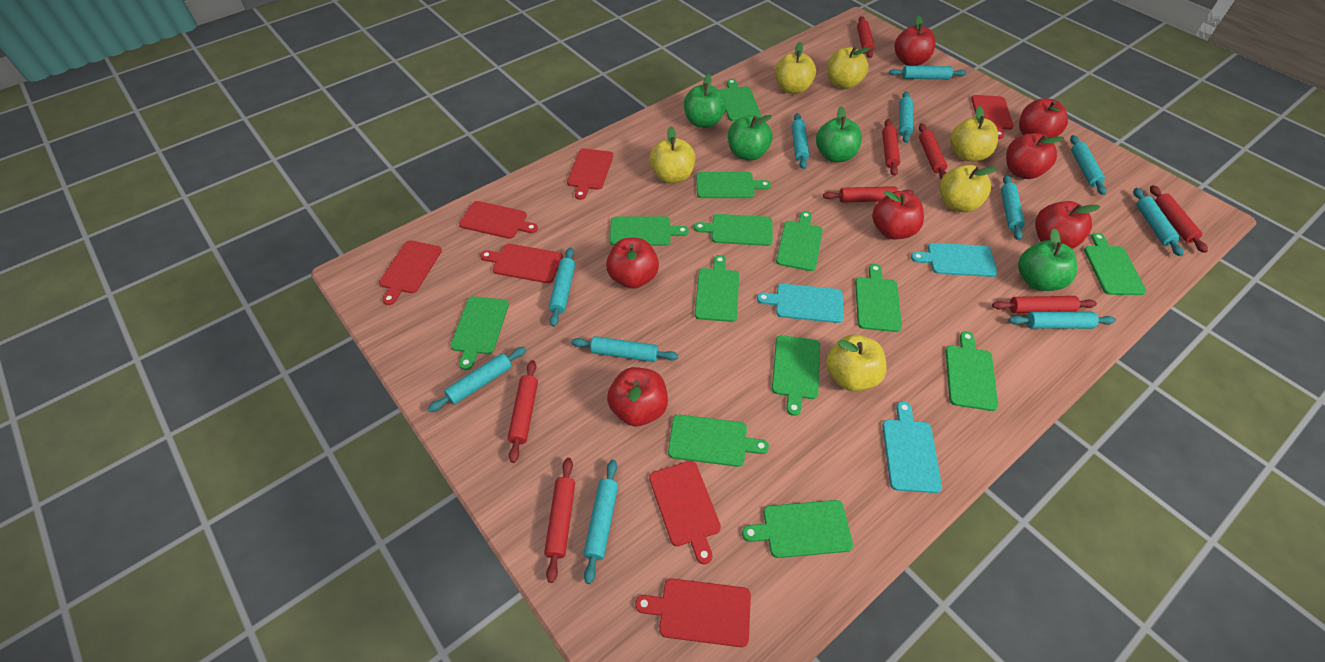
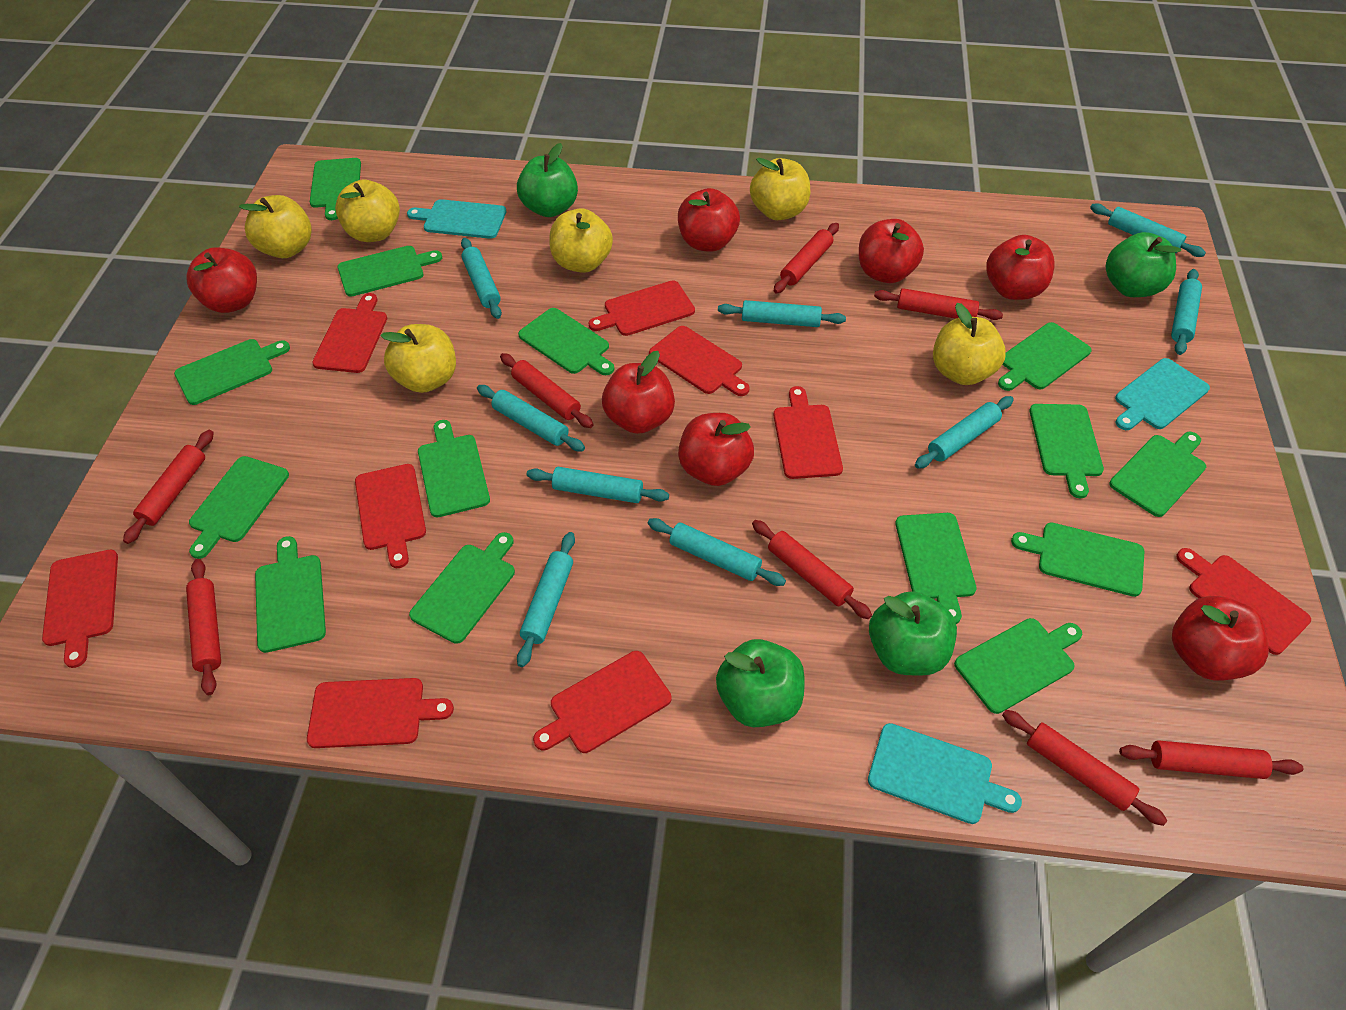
green cutting board: [450,296,509,370] [610,216,689,246] [668,415,769,467] [694,214,773,246] [695,255,739,322] [696,172,771,198] [719,79,761,121] [742,500,853,558] [772,335,820,416] [776,211,823,271] [855,264,902,332] [946,331,998,411] [1084,233,1146,295] = 13 -> [174,339,290,405] [189,456,289,559] [255,536,326,653] [310,158,361,220] [338,246,442,297] [409,532,515,644] [418,420,490,518] [518,308,614,375] [895,513,977,624] [954,618,1082,714] [998,322,1092,391] [1011,522,1145,597] [1029,404,1104,498] [1109,432,1206,517] = 14
red cutting board: [379,240,442,305] [459,201,538,239] [480,244,563,283] [567,148,613,200] [635,578,751,647] [649,461,721,564] [971,95,1013,139] = 7 -> [42,550,118,668] [307,678,454,748] [312,293,387,373] [355,464,426,568] [533,651,671,753] [589,280,695,336] [649,326,750,396] [773,386,843,479] [1176,548,1311,655] = 9
turquoise rolling pin: [428,347,526,412] [549,247,575,327] [571,336,678,362] [583,460,618,584] [792,113,809,169] [889,66,967,79] [899,91,913,143] [1001,175,1025,240] [1008,312,1116,329] [1070,135,1107,195] [1134,188,1184,256] = 11 -> [461,238,502,319] [477,385,585,452] [517,532,575,667] [527,467,669,503] [648,518,786,586] [718,300,846,327] [915,396,1014,469] [1090,203,1206,257] [1171,269,1202,355] = 9

